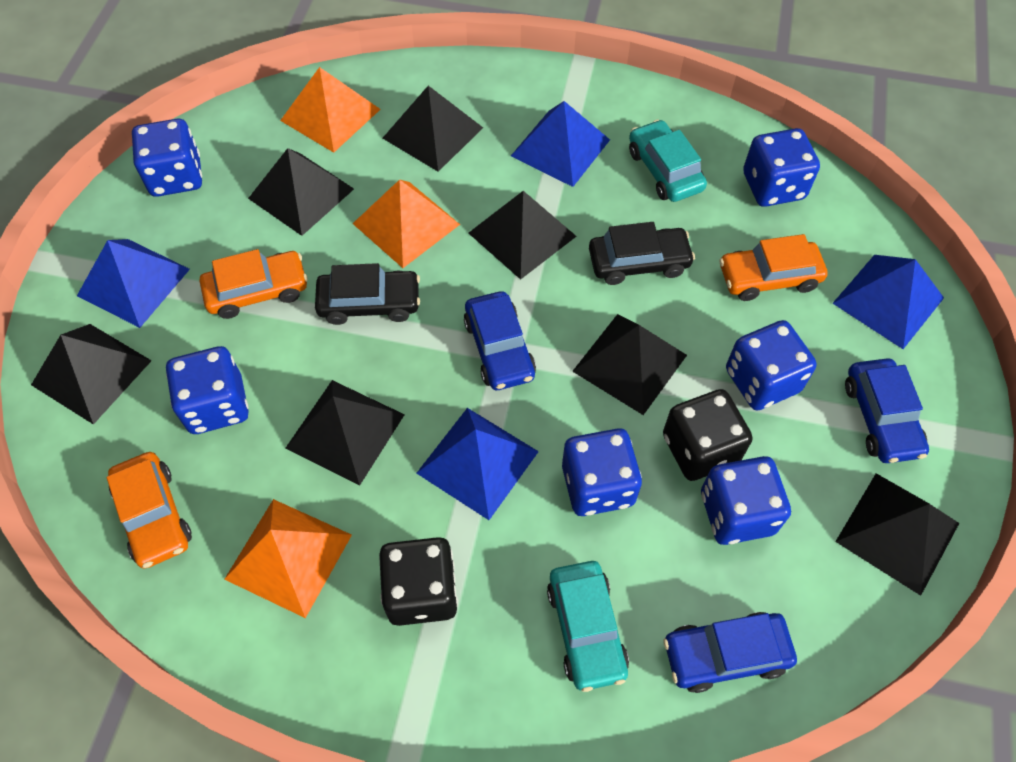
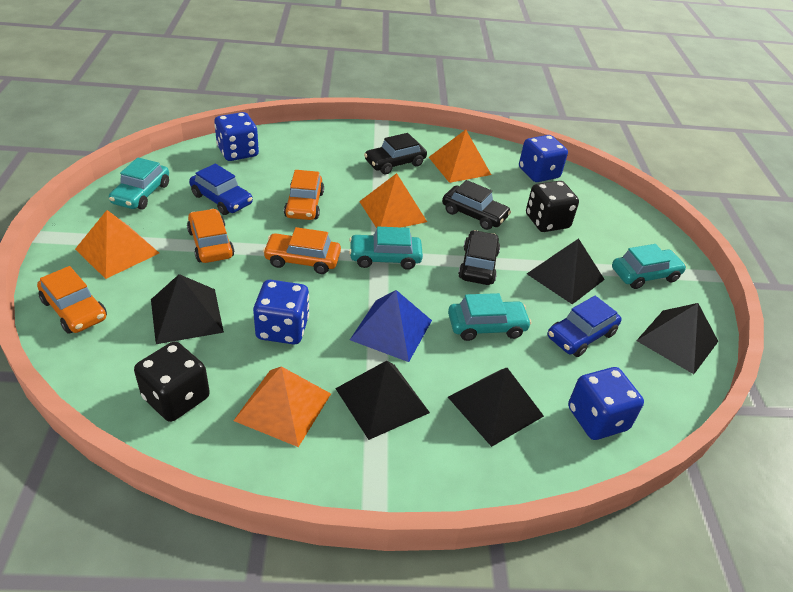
black car: [315,263,420,325] [589,222,695,285] = 2 -> [364,133,427,174] [442,180,511,230] [458,230,500,285] = 3
black pyramid: [31,324,152,425] [248,148,354,236] [285,380,405,486] [383,86,483,172] [469,191,577,280] [572,314,687,415] [835,473,959,596] = 7 -> [151,274,224,344] [335,361,430,440] [448,368,544,447] [527,238,605,304] [636,303,718,374] = 5
blue car: [464,291,536,390] [663,612,797,693] [845,358,929,463] = 3 -> [189,164,253,215] [547,296,622,357] = 2
blue dice: [132,119,202,197] [166,346,248,434] [562,428,642,516] [701,456,791,545] [726,320,817,410] [743,128,820,207] = 6 -> [214,112,259,161] [253,280,309,344] [519,135,568,182] [568,367,644,440] = 4
blue pyramid: [77,239,190,328] [416,408,539,520] [511,101,610,187] [832,255,944,349] = 4 -> [350,290,432,362] = 1
orange car: [107,452,192,568] [200,249,308,319] [719,234,828,301] = 3 -> [37,266,107,334] [187,209,234,263] [263,227,341,274] [284,170,324,220] = 4
orange pyramid: [224,499,352,618] [280,67,381,153] [353,180,460,268] = 3 -> [75,210,159,279] [233,366,331,447] [359,173,427,228] [429,130,491,183] = 4
turquoise car: [547,561,629,692] [629,120,707,202] = 2 -> [109,157,169,210] [349,227,423,270] [448,293,532,341] [612,244,686,289] = 4

